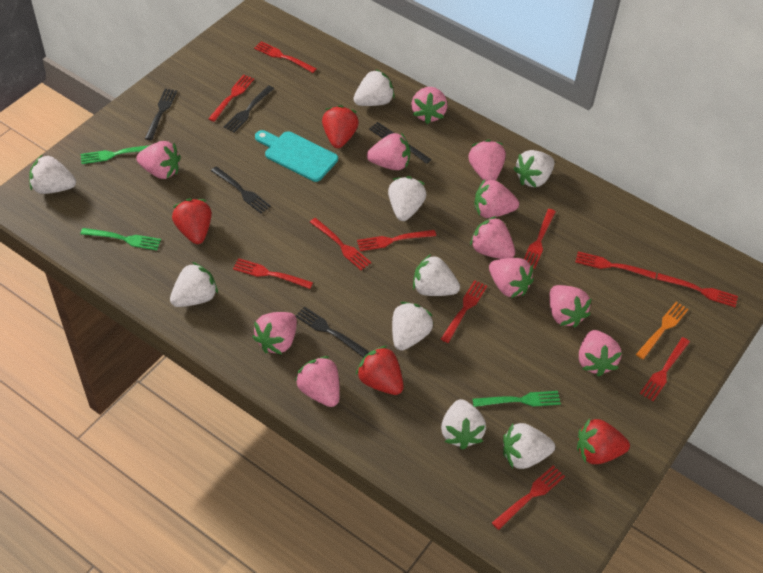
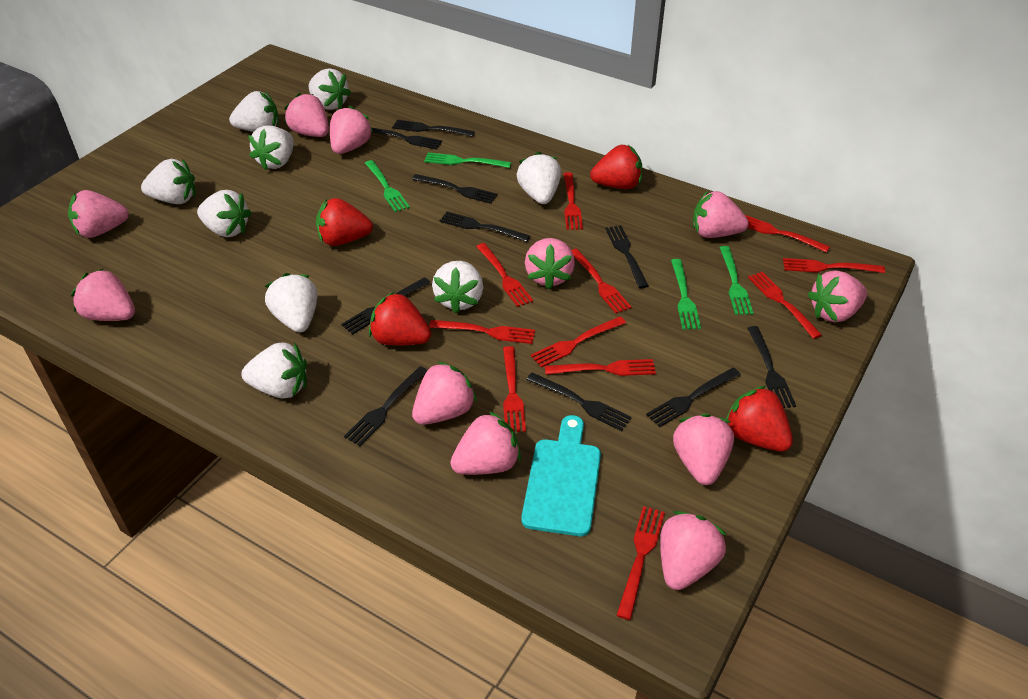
black fork: [145,89,177,140] [211,166,271,214] [224,85,274,133] [295,307,369,357] [369,122,432,164] = 5 -> [341,277,431,335] [344,366,427,446] [371,128,442,149] [392,120,475,137] [412,174,498,204] [440,211,530,242] [526,372,632,431] [605,225,649,288] [646,368,741,428] [747,326,796,408] = 10
green fork: [80,145,150,164] [80,228,161,250] [472,391,561,407] = 3 -> [365,160,410,212] [424,153,511,168] [671,259,701,330] [719,246,753,315] = 4
orange fork: [636,302,688,359] = 1 -> none = 0

